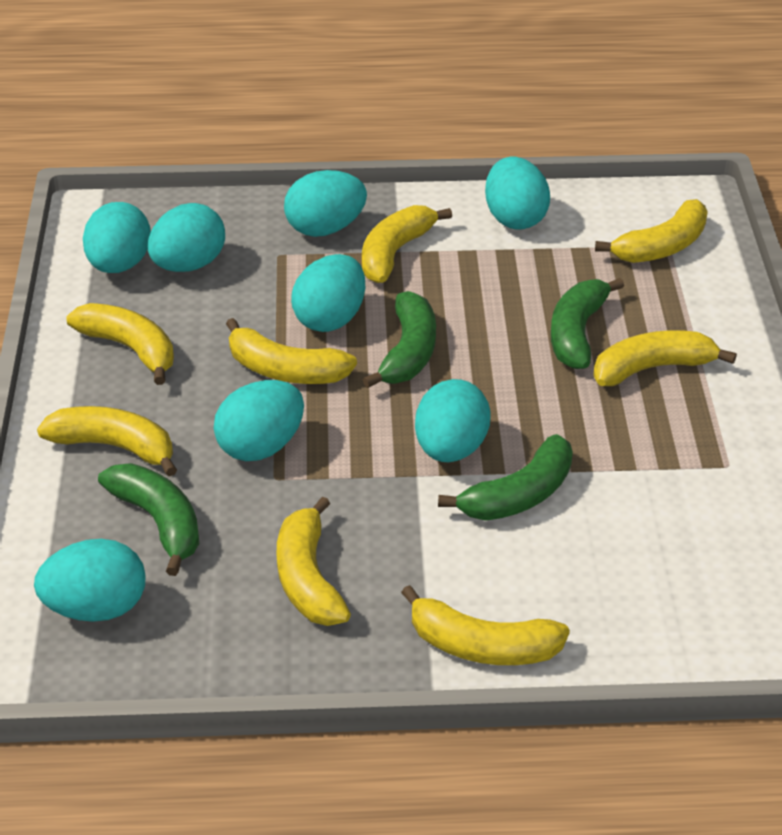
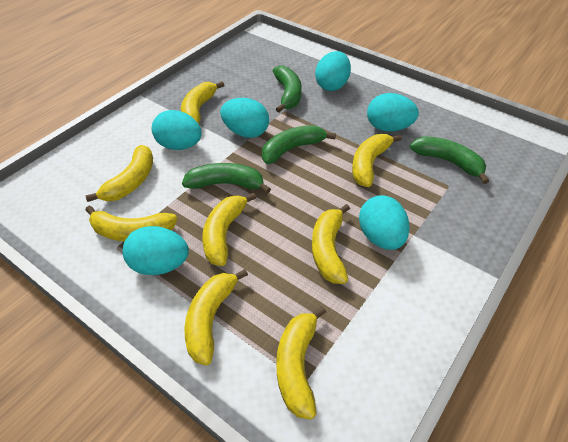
turquoise egg: [34,539,146,622] [83,202,151,273] [148,203,225,272] [214,380,304,461] [284,170,367,237] [291,254,365,332] [415,379,490,462] [485,157,550,230] = 8 -> [123,226,189,275] [152,110,202,150] [220,98,269,138] [315,51,351,91] [359,195,410,250] [367,93,419,132] = 6

